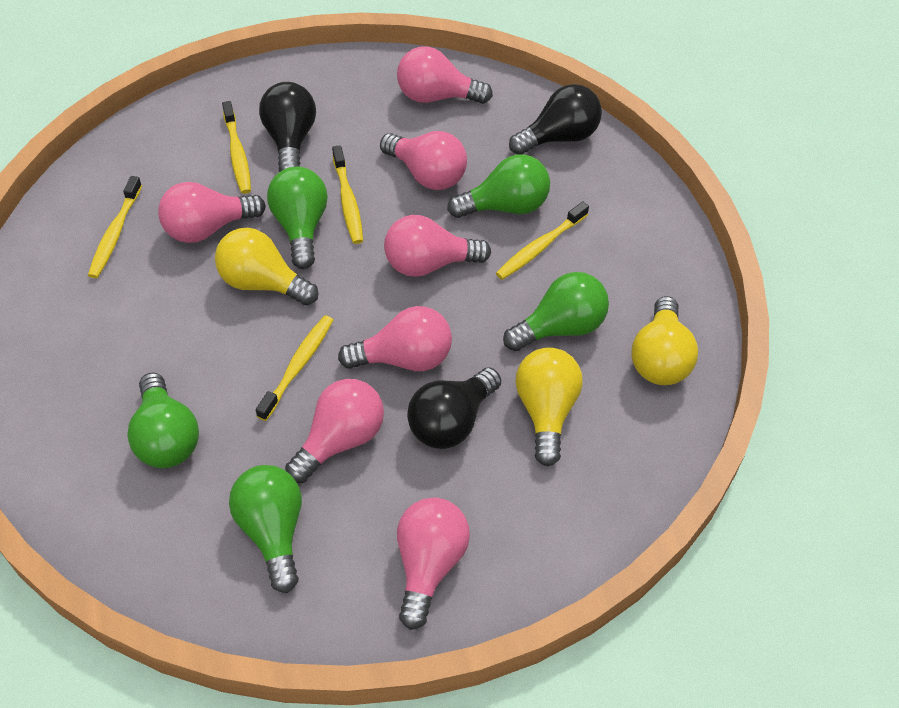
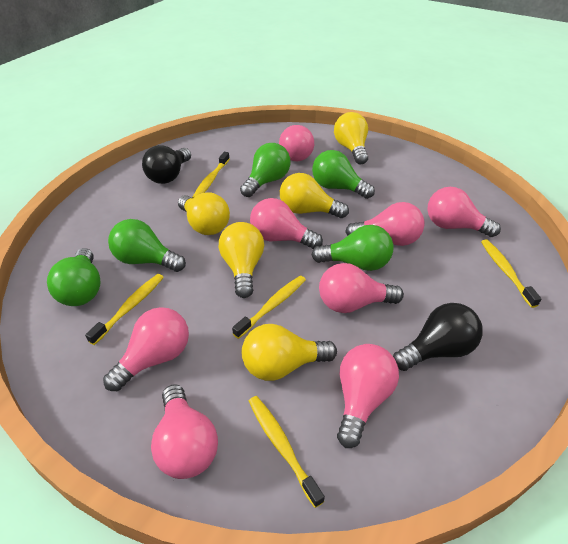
black light bulb: [259,82,316,172] [407,367,501,449] [509,84,602,155] = 3 -> [142,145,191,184] [393,303,483,371] = 2
pink light bulb: [158,182,266,243] [285,379,384,483] [338,306,452,371] [380,131,467,190] [384,215,491,277] [397,46,493,104] [397,498,470,630] = 7 -> [103,307,189,391] [151,384,218,479] [250,198,323,249] [279,125,314,161] [319,263,404,313] [337,344,399,448] [345,202,424,246] [427,187,501,237] = 8
yellow light bulb: [215,228,319,305] [515,347,583,466] [632,296,698,385] = 3 -> [178,192,230,235] [219,222,264,298] [242,324,337,381] [280,173,349,218] [334,112,368,164] = 5

